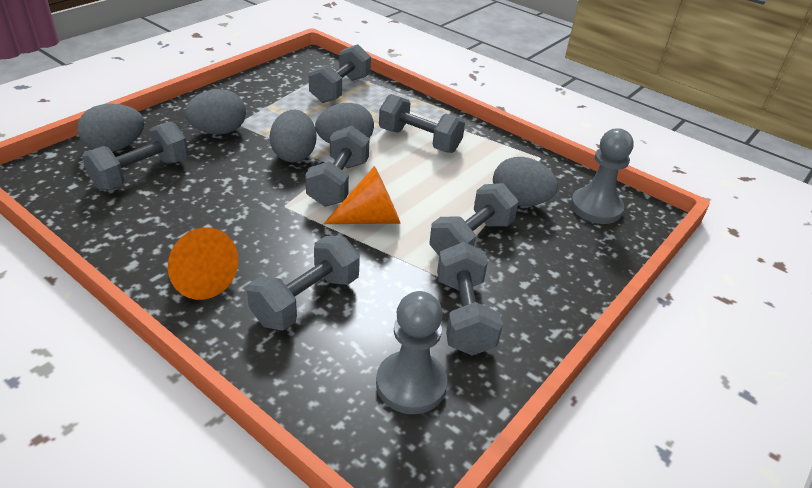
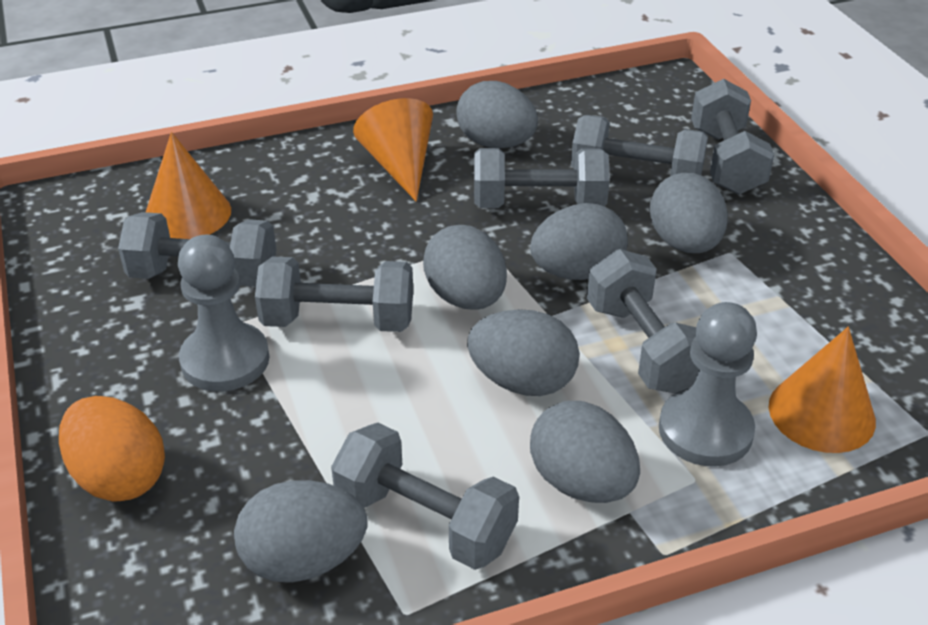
grey egg: [77,104,144,152] [185,89,246,134] [269,110,316,162] [315,103,374,144] [493,157,558,206] = 5 -> [234,480,367,582] [423,225,507,310] [456,81,538,148] [467,309,580,396] [530,203,628,280] [530,401,640,503] [650,173,728,253] = 7
orange cone: [168,227,238,300] [323,166,401,224] = 2 -> [146,132,231,239] [353,98,433,202] [768,327,876,453] = 3
orange egg: none = 0 -> [59,396,165,502] = 1

